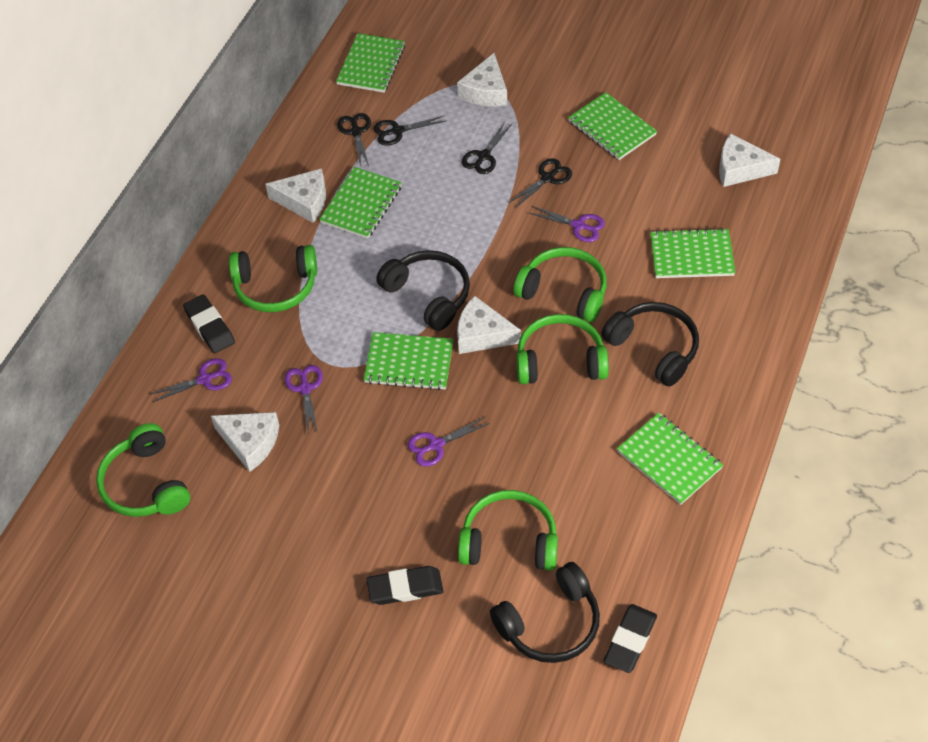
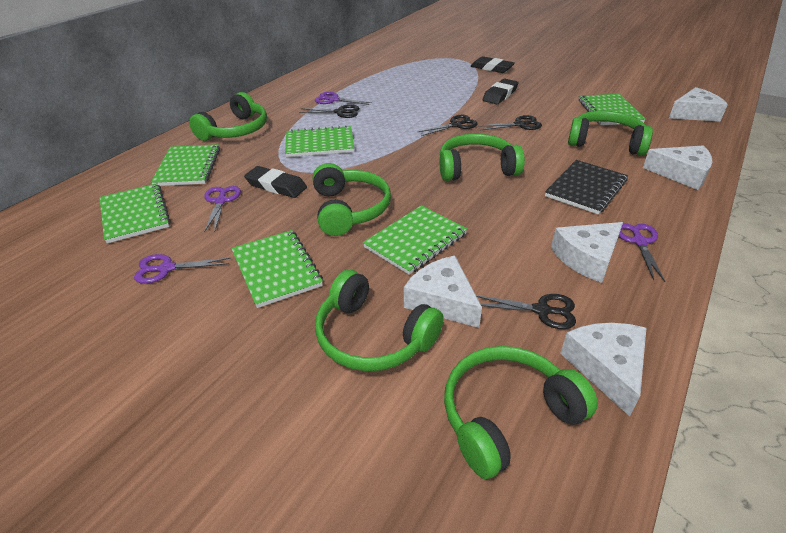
black headphones: [376,250,470,331] [490,562,600,663] [601,302,699,387] = 3 -> none = 0
black notebook: none = 0 -> [545,160,628,215] = 1
green headphones: [96,423,190,517] [229,245,317,312] [458,490,558,571] [514,247,607,322] [516,314,609,384] = 5 -> [189,92,267,141] [313,163,391,236] [315,270,444,371] [440,134,525,181] [444,346,598,479] [568,111,653,156] = 6

